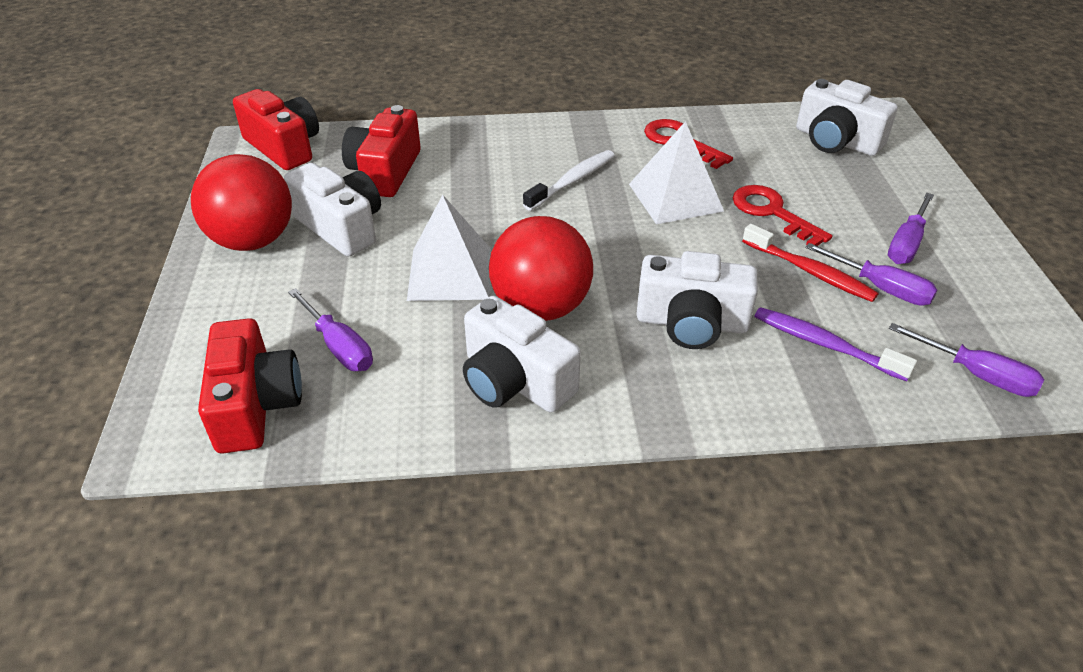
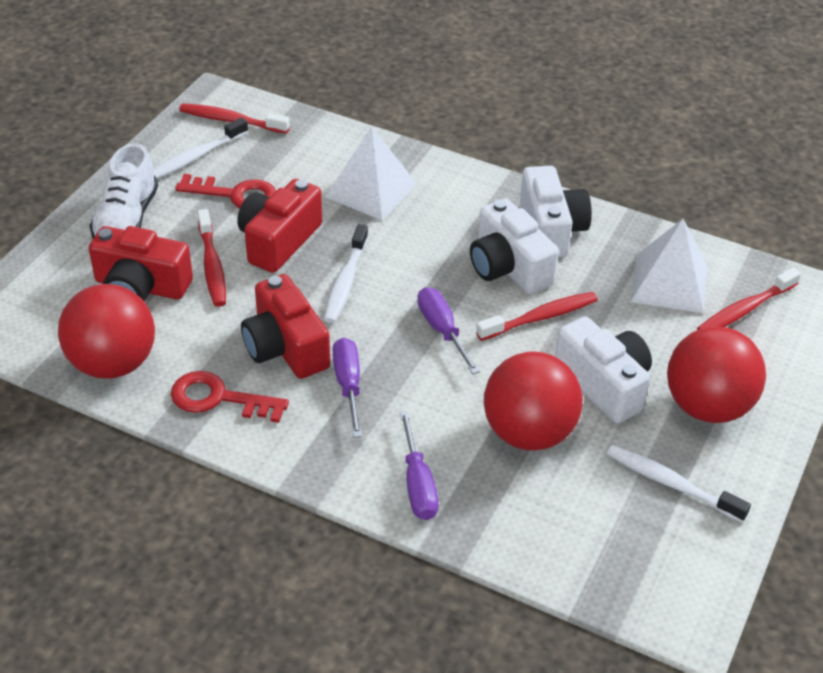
purple screwdriver: [288,288,373,371] [805,243,937,306] [888,193,934,264] [889,323,1044,397] = 4 -> [333,338,362,438] [400,411,439,520] [417,287,480,374] = 3
purple toothbrush: [755,307,917,381] = 1 -> none = 0
red ball: [191,154,292,251] [489,216,593,321] = 2 -> [58,284,155,379] [484,351,583,451] [667,326,766,423] = 3
red toothbrush: [742,224,879,302] = 1 -> [179,104,290,134] [198,209,226,307] [476,292,598,341] [697,268,801,330] = 4
white camera: [284,163,381,257] [463,296,581,413] [636,251,758,349] [796,79,898,156] = 4 -> [470,199,559,294] [520,166,592,258] [555,317,652,424] = 3
white shoe: none = 0 -> [89,143,158,238] = 1
white toothbrush: [523,150,615,211] = 1 -> [153,117,248,179] [324,224,368,323] [607,445,751,523] = 3

